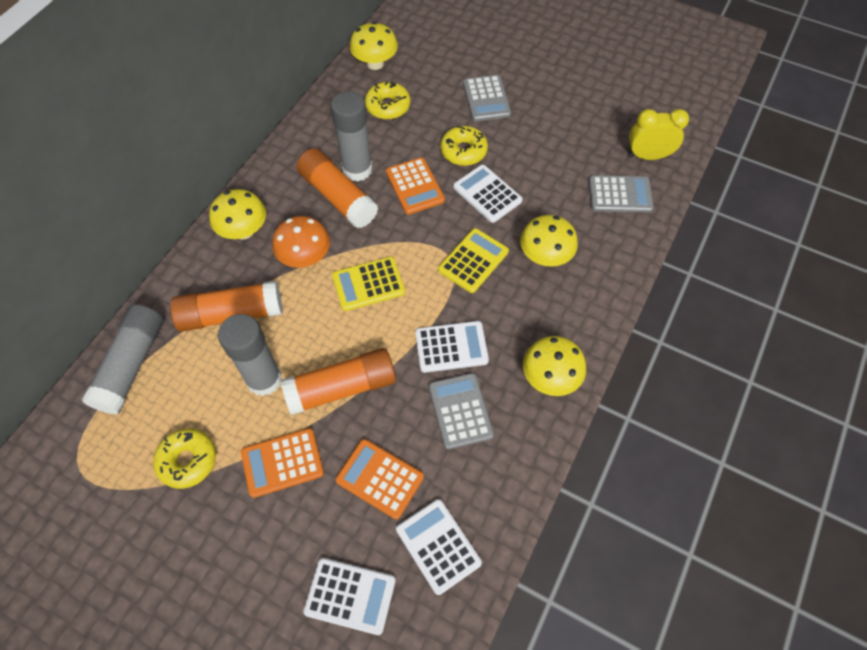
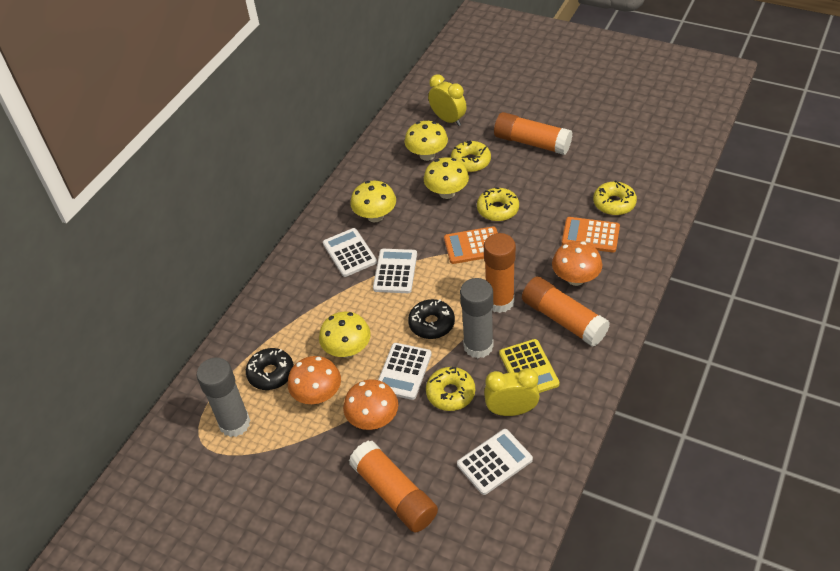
black donut: none = 0 -> [246,348,294,390] [408,299,455,339] = 2
grey calculator: [429,373,494,450] [463,75,511,121] [589,175,654,212] = 3 -> none = 0
grey glue stick: [82,304,163,415] [218,314,282,396] [331,91,372,181] = 3 -> [197,357,251,437] [460,278,494,358] = 2
orange calculator: [241,428,324,498] [336,439,424,519] [386,157,445,215] = 3 -> [444,226,498,264] [562,217,620,252] = 2
orange glue stick: [170,281,283,332] [281,348,396,415] [297,148,378,228] = 3 -> [349,441,438,533] [484,233,516,313] [494,112,572,155] [522,277,610,347] = 4
orange mushroom: [272,216,330,268] = 1 -> [288,356,341,404] [343,379,398,430] [552,241,602,286] = 3
yellow calculator: [332,257,405,311] [438,228,509,293] = 2 -> [499,339,560,393] = 1
yellow clock: [629,109,689,160] = 1 -> [428,74,467,126] [484,368,540,416] = 2
yellow donut: [153,429,216,489] [365,82,410,119] [440,126,488,166] = 3 -> [426,366,475,411] [451,141,491,172] [477,187,519,221] [593,180,637,215] = 4

